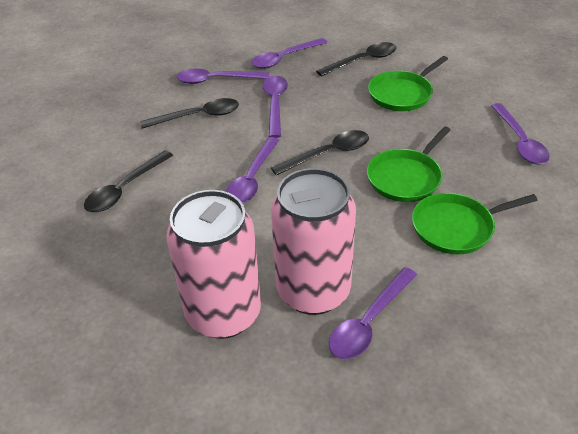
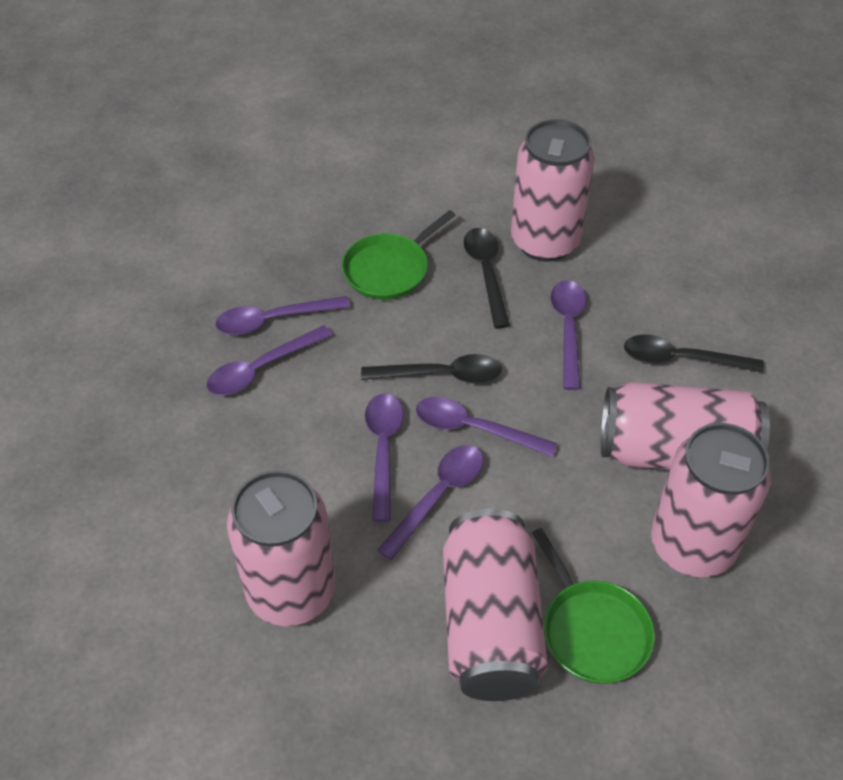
black spoon: [84,150,173,212] [140,98,239,129] [271,130,369,176] [316,42,396,77] = 4 -> [361,354,502,384] [464,228,510,328] [624,334,764,373] = 3
green pan: [367,126,450,202] [368,56,448,111] [412,193,537,255] = 3 -> [342,210,455,300] [532,528,655,684] = 2
pink can: [166,190,261,339] [271,168,356,315] = 2 -> [227,470,335,626] [443,509,548,701] [511,119,594,262] [601,382,770,470] [651,423,771,577] = 5

